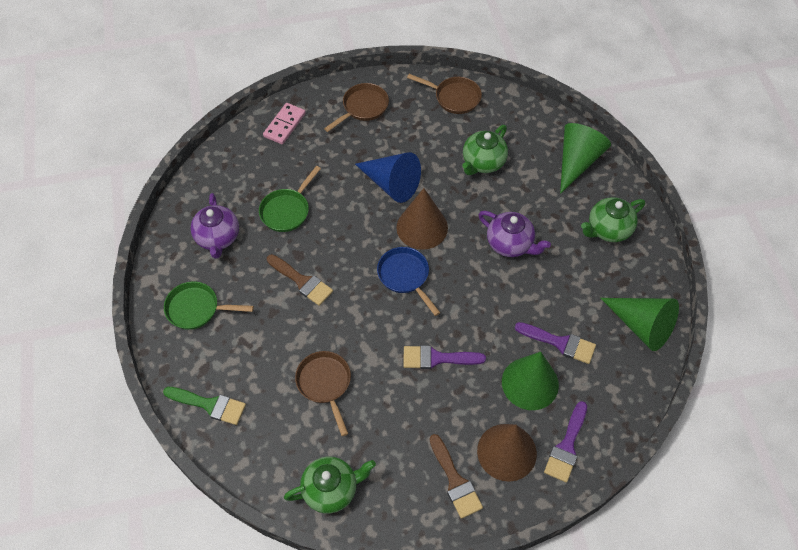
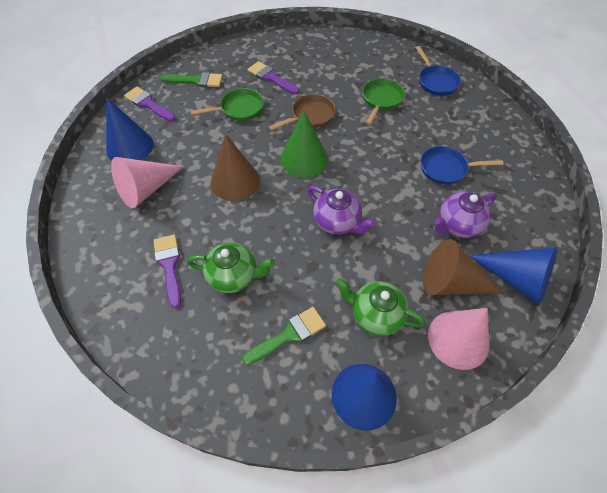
blue cone: [355,152,421,203] = 1 -> [106,98,154,161] [332,364,397,431] [470,247,557,305] = 3
blue pan: [377,247,440,316] = 1 -> [416,46,461,96] [421,146,504,185] = 2
brown brush: [267,254,333,306] [430,434,483,519] = 2 -> none = 0
brown pan: [295,351,351,436] [324,83,389,132] [407,74,482,114] = 3 -> [269,94,336,131] = 1
green brush: [163,387,246,425] = 1 -> [160,72,222,87] [242,307,326,365] = 2
green cone: [502,352,559,410] [560,123,611,194] [600,298,679,351] = 3 -> [280,111,328,177] = 1
green teapot: [284,457,376,514] [462,125,508,175] [581,197,645,242] = 3 -> [187,243,275,293] [336,278,425,336] = 2
pink cone: none = 0 -> [111,157,184,208] [428,308,490,370] = 2
pink domino: [263,103,306,144] = 1 -> none = 0

